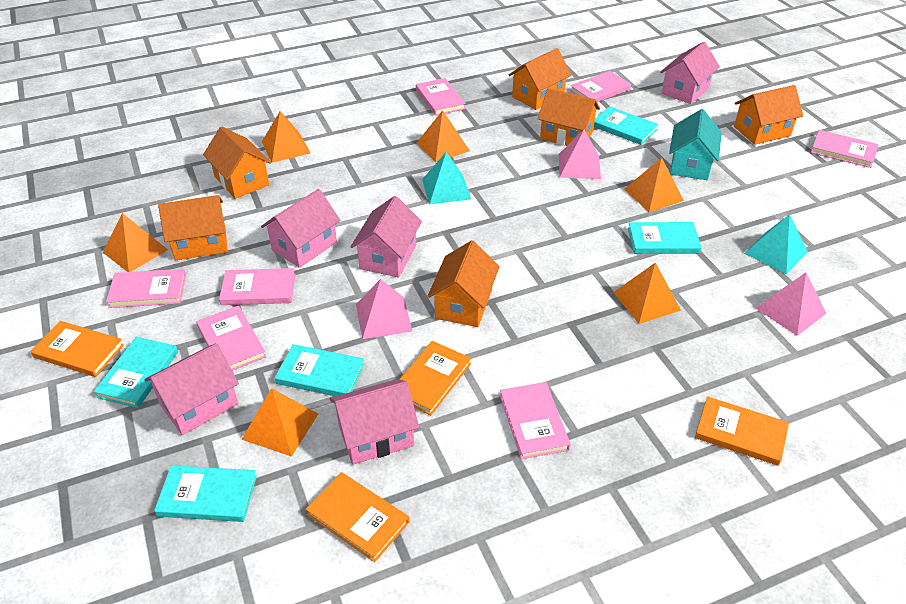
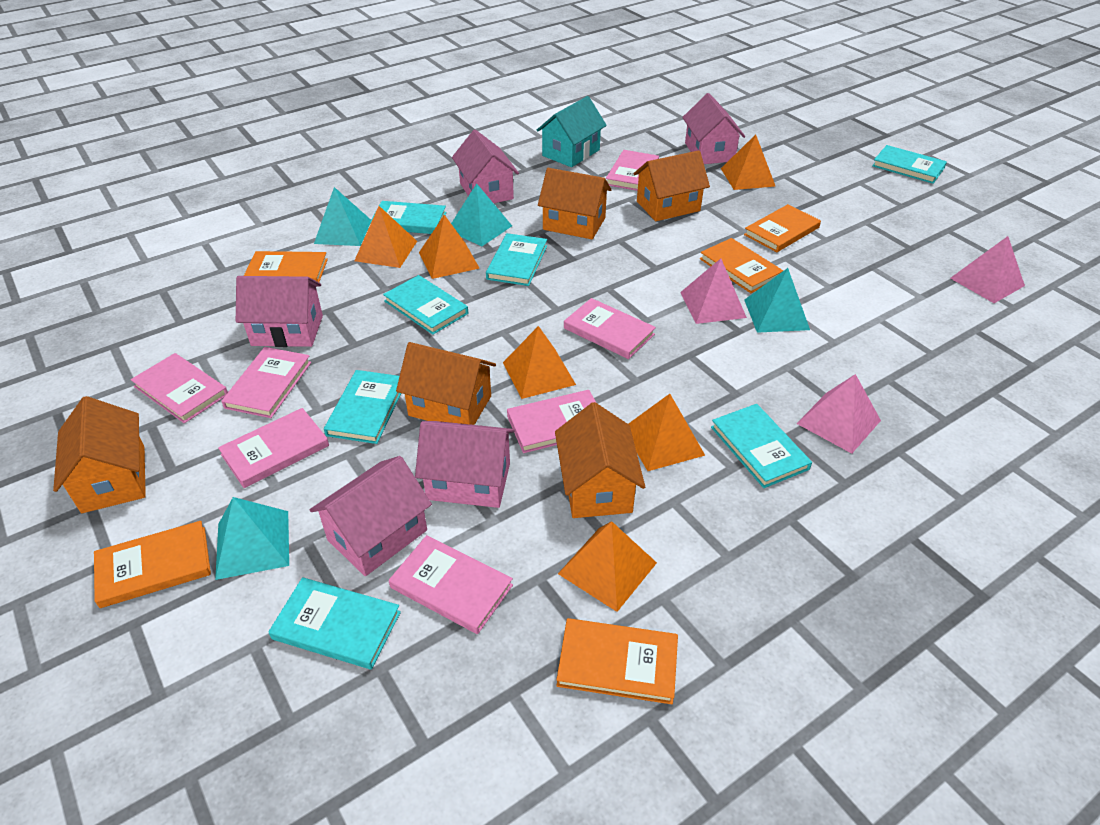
orange book: [30,321,124,377] [306,472,409,562] [400,341,471,415] [695,396,789,466] = 4 -> [94,521,211,608] [244,251,328,282] [556,618,678,704] [700,238,783,293] [744,204,821,252] = 5
orange house: [158,195,228,260] [203,126,271,199] [427,240,500,327] [509,48,571,110] [538,88,600,146] [734,85,803,145] = 6 -> [53,396,146,513] [396,342,496,425] [538,168,611,239] [555,402,645,518] [634,150,710,221] = 5
turquoise book: [93,337,178,408] [154,465,257,522] [275,344,364,396] [594,106,658,145] [628,222,702,254] = 5 -> [268,577,401,669] [324,370,401,444] [370,201,446,234] [383,275,468,335] [486,233,547,286] [711,404,812,488] [872,145,947,184] = 7
turquoise pyramid: [422,152,471,205] [744,214,808,274] = 2 -> [215,497,289,580] [314,187,371,246] [451,183,512,246] [744,268,810,333] = 4

